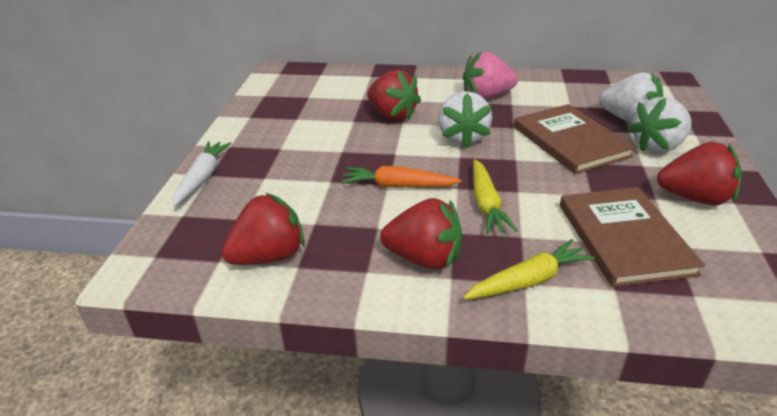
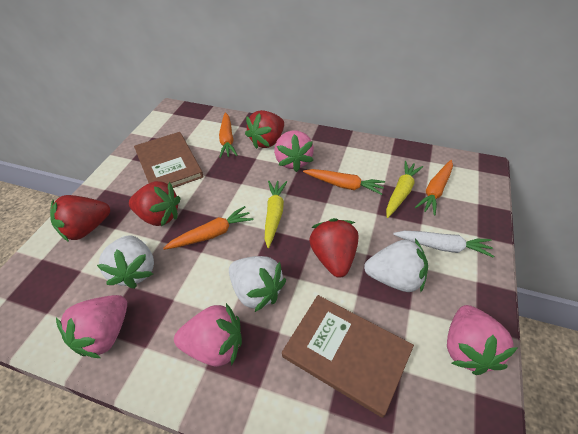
orange carrot: [341,166,462,187] = 1 -> [163,206,254,250] [219,112,237,158] [303,169,385,195] [415,160,453,216] = 4
pink strawberry: [463,52,518,99] = 1 -> [56,295,127,358] [174,303,242,367] [274,131,314,172] [447,305,517,375] = 4

